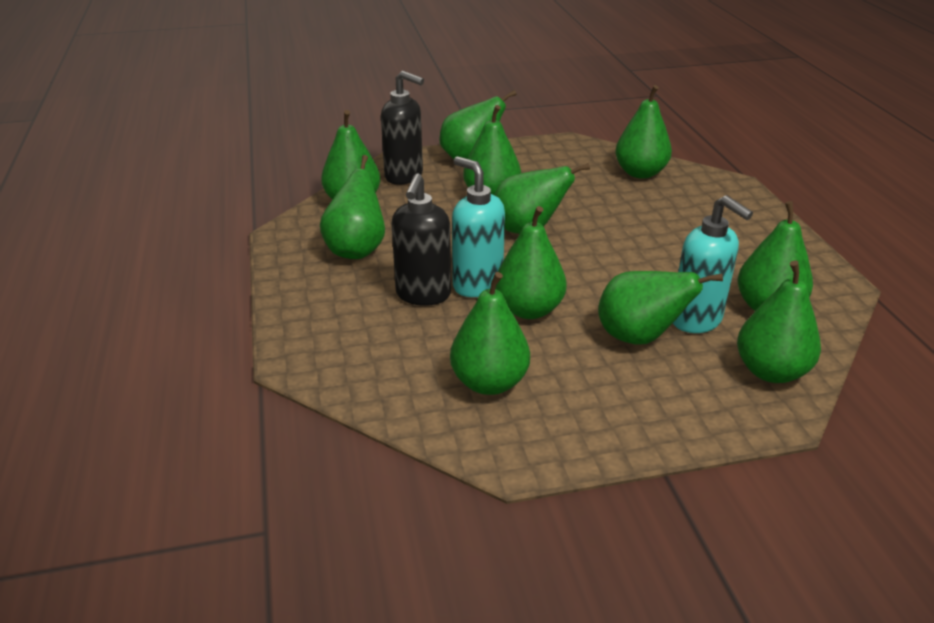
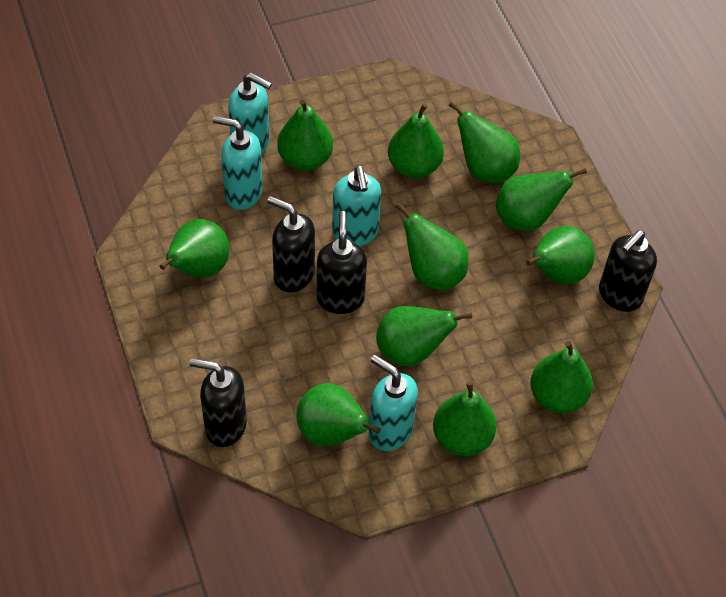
black soap dispenser: [381,71,424,185] [392,173,451,306] = 2 -> [189,358,247,447] [267,196,315,293] [317,211,367,314] [599,230,657,312] = 4
turquoise soap dispenser: [452,156,505,297] [673,195,753,333] = 2 -> [213,116,263,210] [228,73,272,155] [332,165,381,246] [369,355,418,451] = 4

